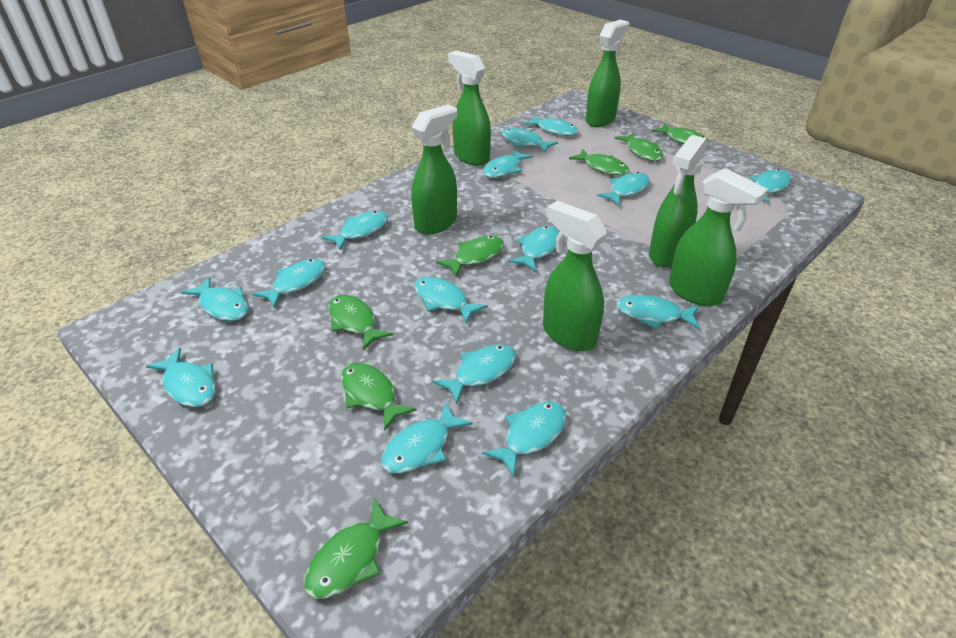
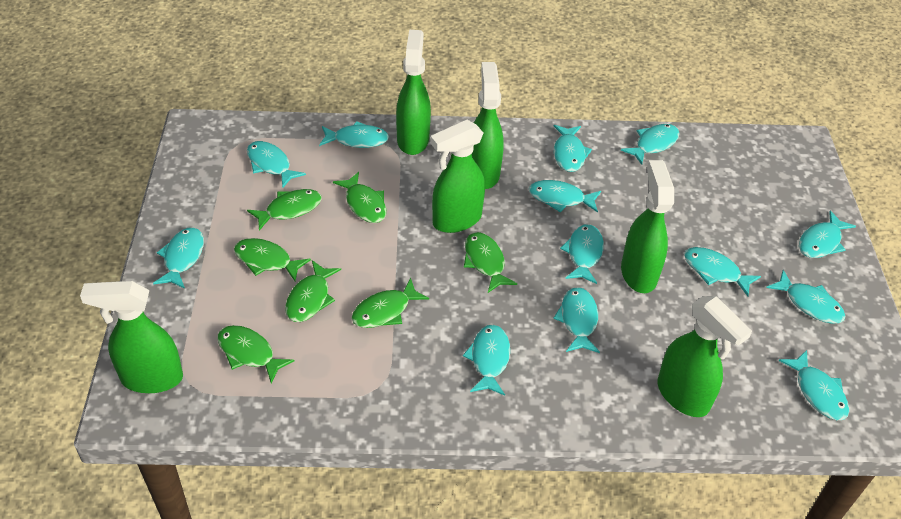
turquoise fish: [146,348,216,407] [181,277,249,321] [253,259,325,308] [322,211,388,250] [381,402,473,474] [414,277,488,323] [433,344,516,405] [482,402,566,477] [483,149,533,178] [502,128,558,153] [509,226,559,271] [523,115,579,136] [597,172,650,205] [616,295,700,330] [750,169,791,203] = 15 -> [153,227,204,289] [247,141,306,188] [319,121,389,148] [463,325,510,396] [529,180,601,213] [553,287,600,353] [554,125,592,172] [560,224,604,284] [621,124,679,165] [684,247,761,296] [766,270,846,324] [779,350,849,420] [799,211,856,258] = 13

